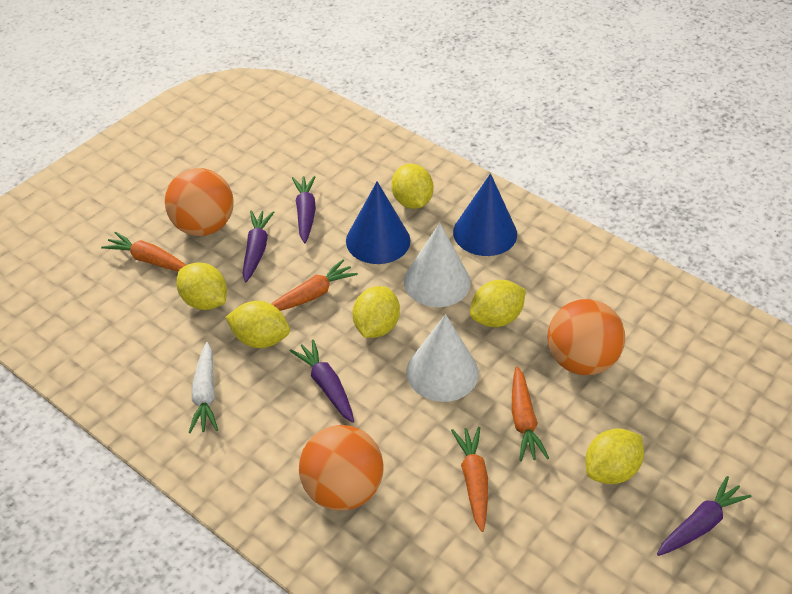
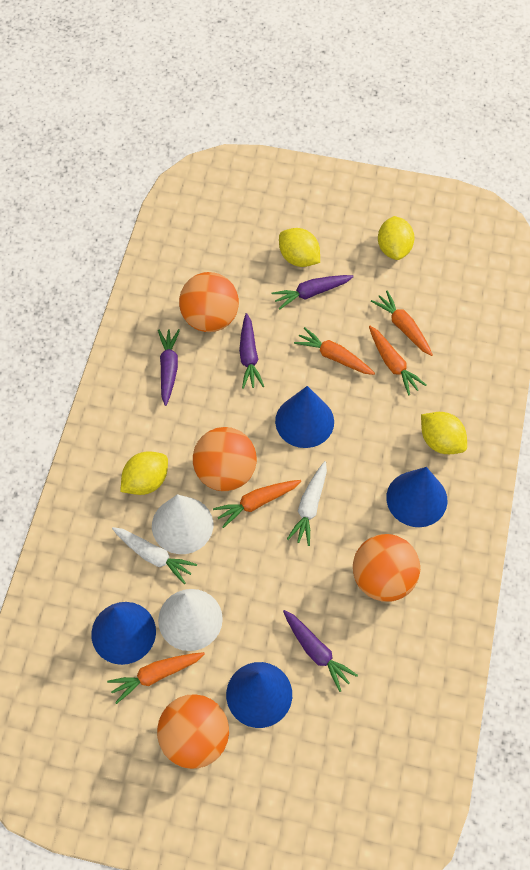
blue cone: [346,181,410,264] [453,173,517,256] = 2 -> [91,602,156,665] [226,662,292,728] [275,386,334,448] [386,467,447,527] = 4
orange ball: [165,168,234,236] [299,425,384,511] [548,299,625,375] = 3 -> [157,694,229,769] [179,272,239,332] [193,427,257,491] [353,534,420,602] = 4
orange carrot: [101,232,186,272] [271,259,358,311] [451,427,488,532] [512,366,549,461] = 4 -> [107,652,205,704] [213,480,301,528] [294,327,375,375] [369,326,427,396] [371,291,433,356] = 5
white carrot: [189,342,218,433] = 1 -> [112,527,197,584] [287,461,327,546] = 2
yellow lemon: [176,262,227,310] [226,301,290,348] [353,286,400,338] [391,164,433,209] [470,280,526,327] [585,428,644,484] = 6 -> [121,452,168,495] [279,228,320,267] [378,216,414,260] [421,412,467,454] = 4

